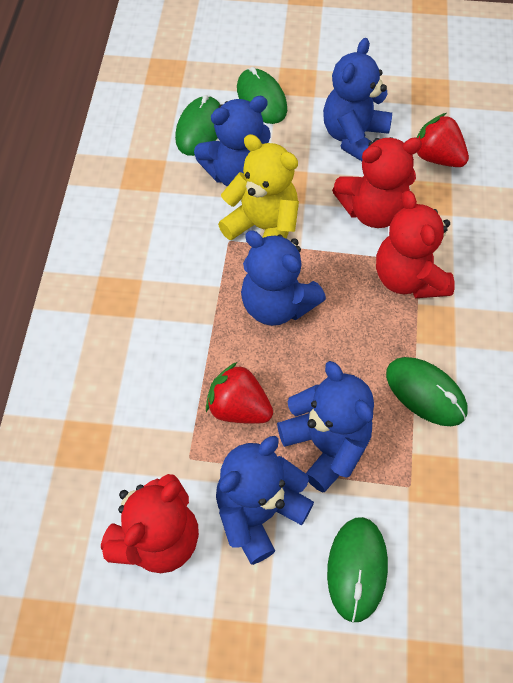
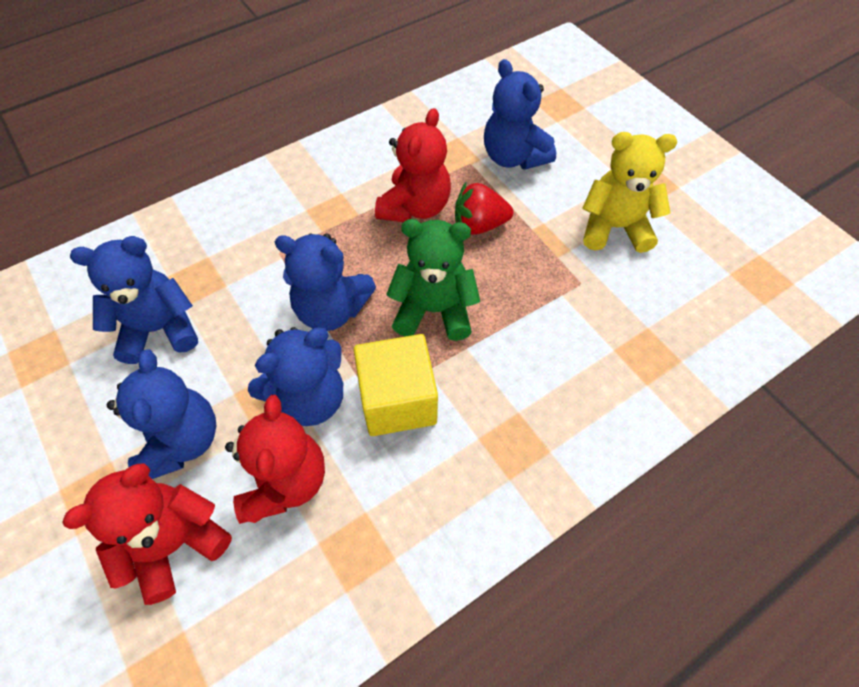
green mouse: [175,95,220,156] [237,67,287,124] [327,517,388,623] [386,357,468,426] = 4 -> none = 0
green teddy bear: none = 0 -> [386,219,480,341] = 1
red strawberry: [206,362,273,424] [417,113,469,167] = 2 -> [455,182,513,235] = 1
yellow cube: none = 0 -> [354,334,438,436] = 1

